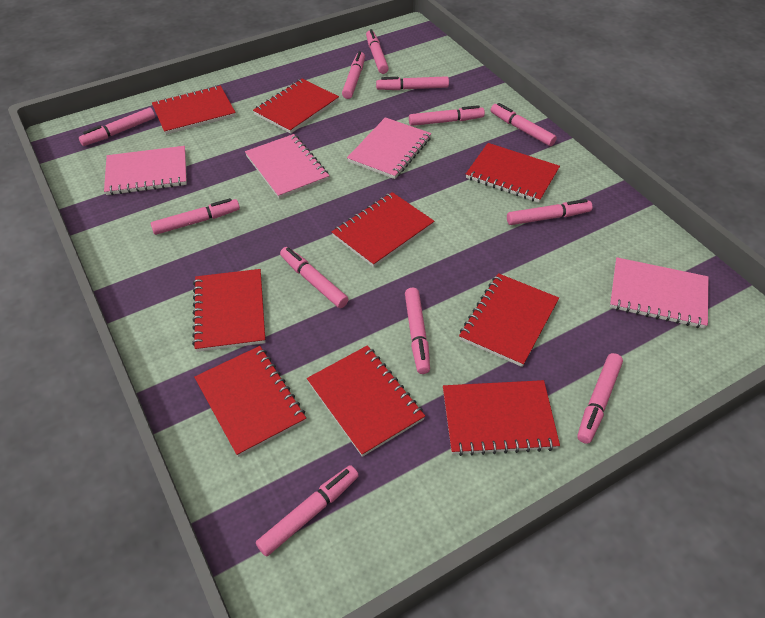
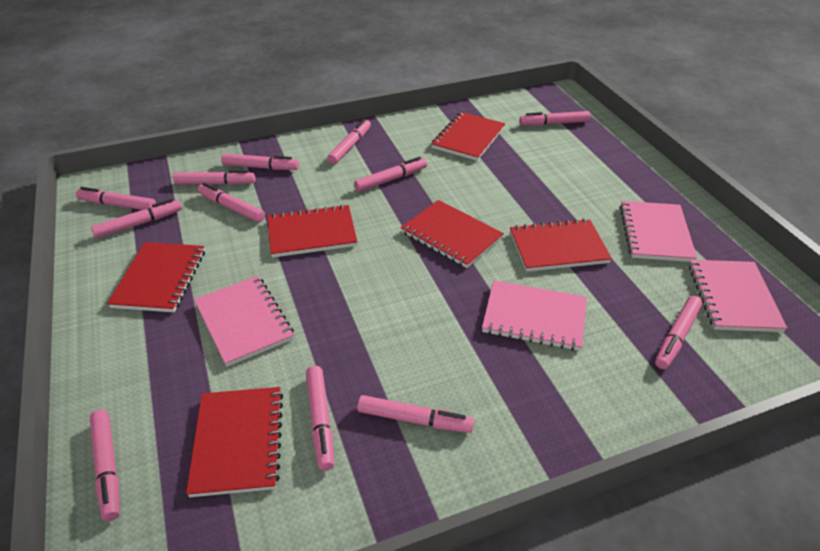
red notebook: [152,86,236,135] [192,269,265,352] [194,346,306,457] [253,79,339,134] [307,345,425,457] [332,192,434,267] [443,380,560,456] [459,273,559,367] [466,143,560,203] = 9 -> [107,242,205,312] [186,387,283,497] [267,204,357,258] [401,200,504,268] [431,112,505,161] [510,219,612,272] = 6

